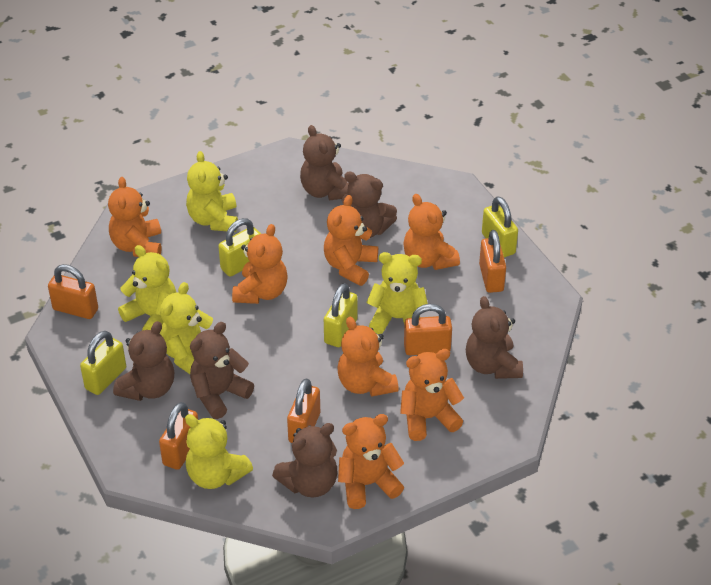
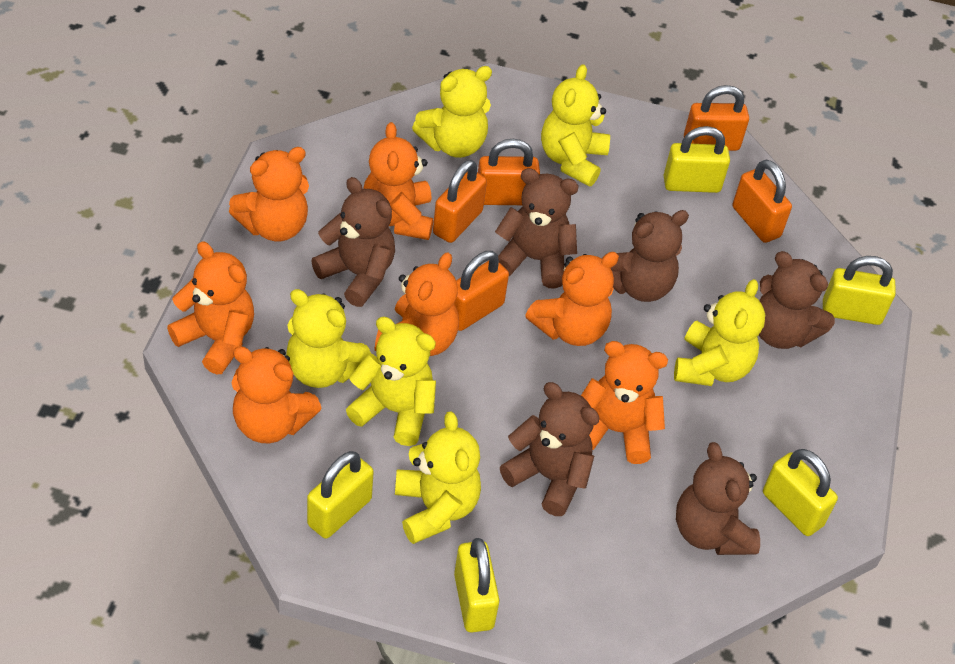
yellow padlock: [80,331,126,395] [218,218,261,277] [324,283,358,347] [482,196,518,258] = 4 -> [307,451,374,539] [454,538,500,633] [664,126,730,193] [763,449,838,536] [823,256,896,325] = 5
yellow teddy bear: [118,245,176,331] [160,282,213,374] [185,414,253,489] [186,151,238,232] [366,252,428,334] = 5 -> [286,289,371,388] [346,317,436,446] [395,412,481,544] [412,66,492,158] [541,65,610,186] [674,279,765,386] = 6

